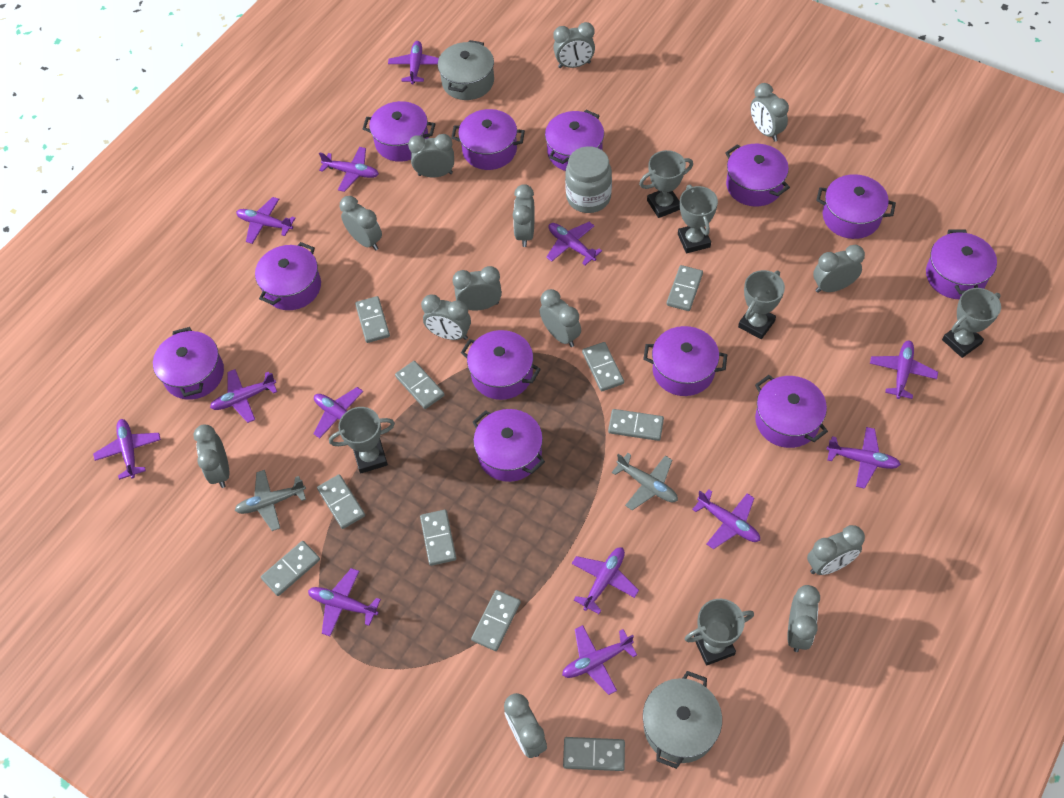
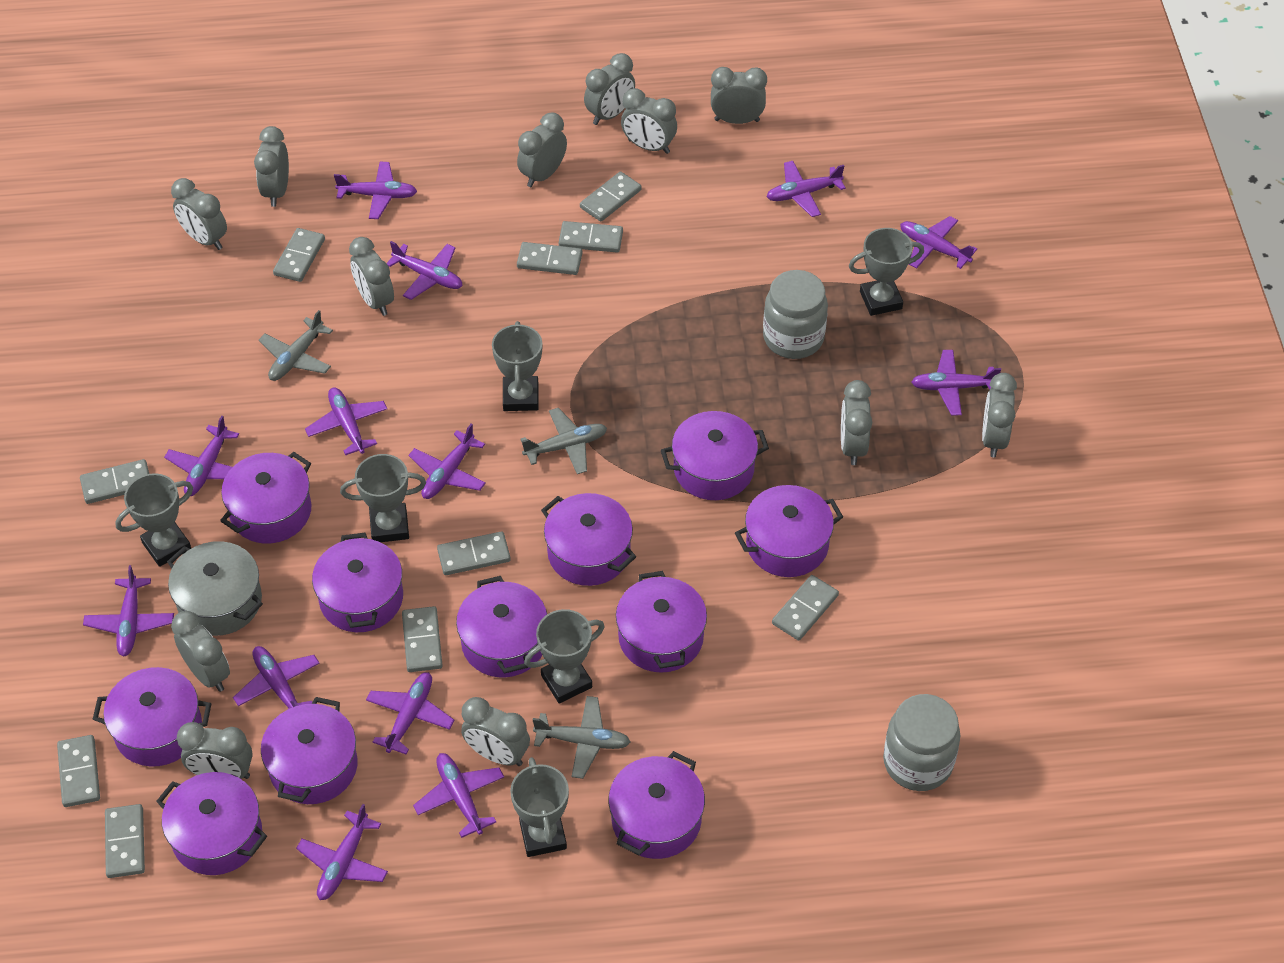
grey clock: [193,425,229,488] [340,196,382,251] [408,134,454,177] [421,295,471,340] [453,266,502,311] [504,693,547,758] [513,184,535,247] [540,289,581,347] [553,22,595,68] [750,83,789,142] [787,585,820,652] [807,525,865,575] [813,245,865,293] = 13 -> [171,178,227,250] [171,611,230,692] [177,722,253,779] [254,126,289,207] [349,237,394,316] [461,697,530,766] [517,113,567,187] [584,53,635,125] [621,88,677,154] [711,67,767,124] [841,380,872,465] [982,373,1017,458] = 12
grey jar: [565,146,612,213] = 1 -> [763,270,828,359] [883,694,960,791] = 2
grey plane: [235,470,306,531] [612,453,678,510] = 2 -> [259,310,333,381] [520,408,607,474] [533,696,630,779] = 3
grey pot: [438,40,494,100] [643,671,722,769] = 2 -> [167,541,263,636] = 1
purple pot: [153,327,224,400] [255,242,321,310] [363,101,435,162] [451,109,525,170] [461,330,541,400] [473,409,545,482] [545,110,604,171] [643,326,727,396] [725,144,790,207] [755,375,828,448] [816,174,896,239] [926,229,997,299] = 12 -> [93,667,211,767] [156,772,267,875] [220,452,312,544] [261,697,358,804] [312,533,403,632] [456,576,547,677] [541,493,636,586] [608,751,705,859] [616,571,707,673] [661,411,769,500] [735,485,843,577] = 11

